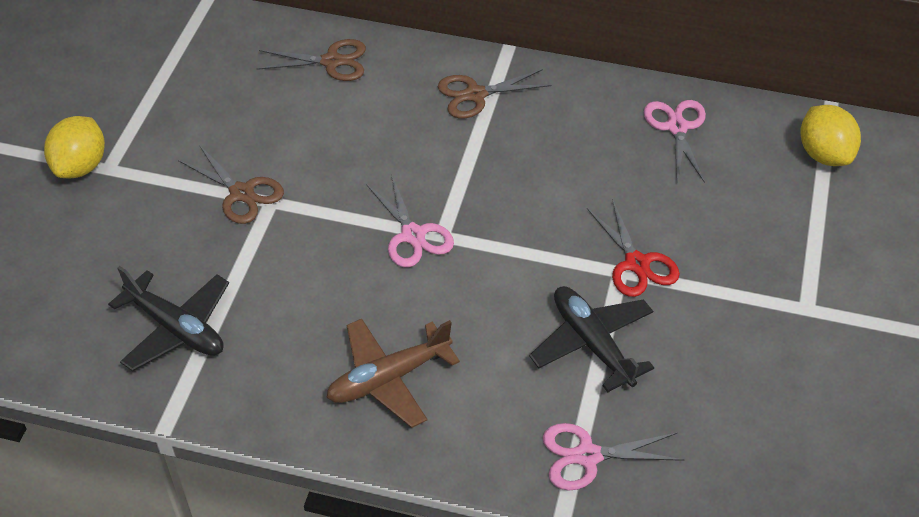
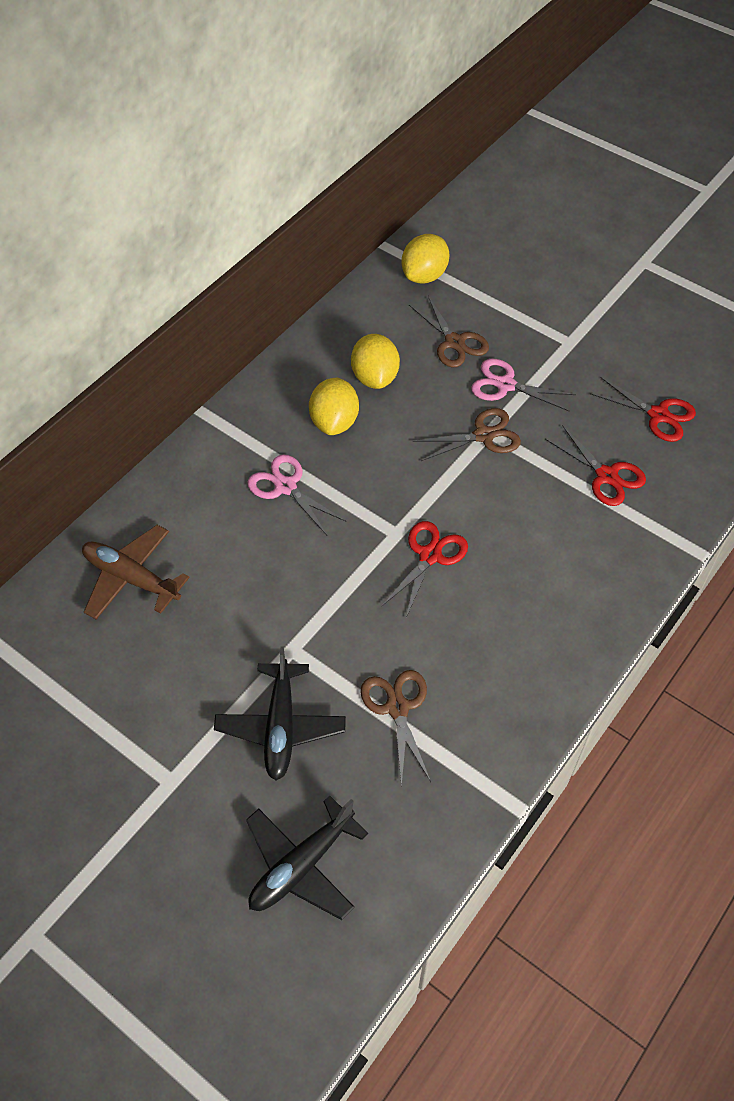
pink scissors: [366,174,454,267] [543,423,685,490] [644,100,706,183] = 3 -> [247,455,345,535] [471,359,576,411] = 2
red scissors: [587,199,680,297] = 1 -> [382,521,468,618] [545,425,646,506] [590,377,696,442] = 3
yellow lemon: [44,116,105,179] [800,105,861,166] = 2 -> [309,378,359,435] [351,334,400,389] [402,234,450,284] = 3

